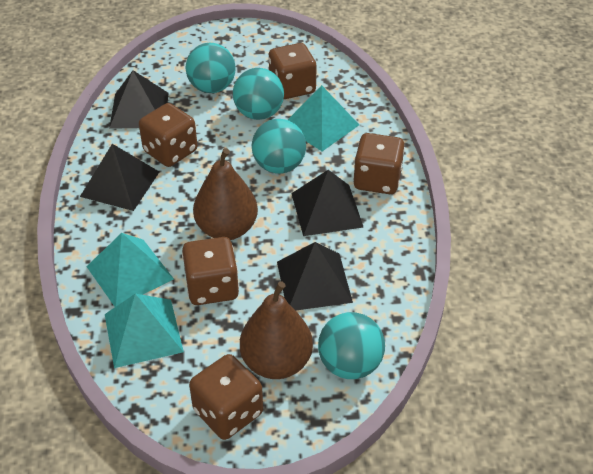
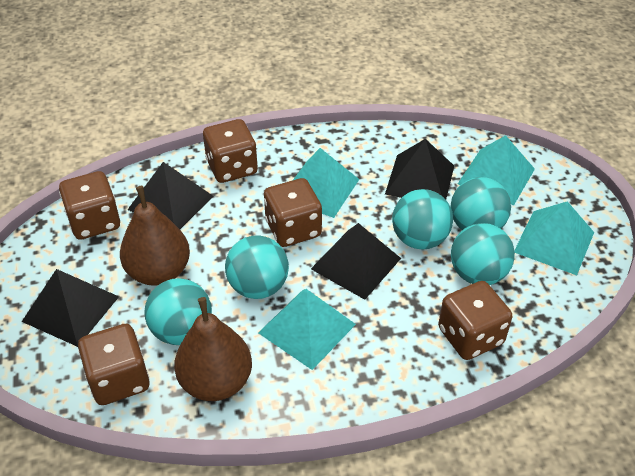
turquoise ball: [186,43,236,93] [233,68,284,120] [252,119,306,174] [318,312,385,379] = 4 -> [144,278,212,345] [225,235,289,299] [392,189,453,250] [450,177,511,230] [451,223,515,285] = 5
turquoise pyramid: [86,233,174,307] [105,294,184,368] [288,85,359,151] = 3 -> [258,289,356,370] [293,148,360,218] [458,135,535,205] [514,201,594,275] = 4

